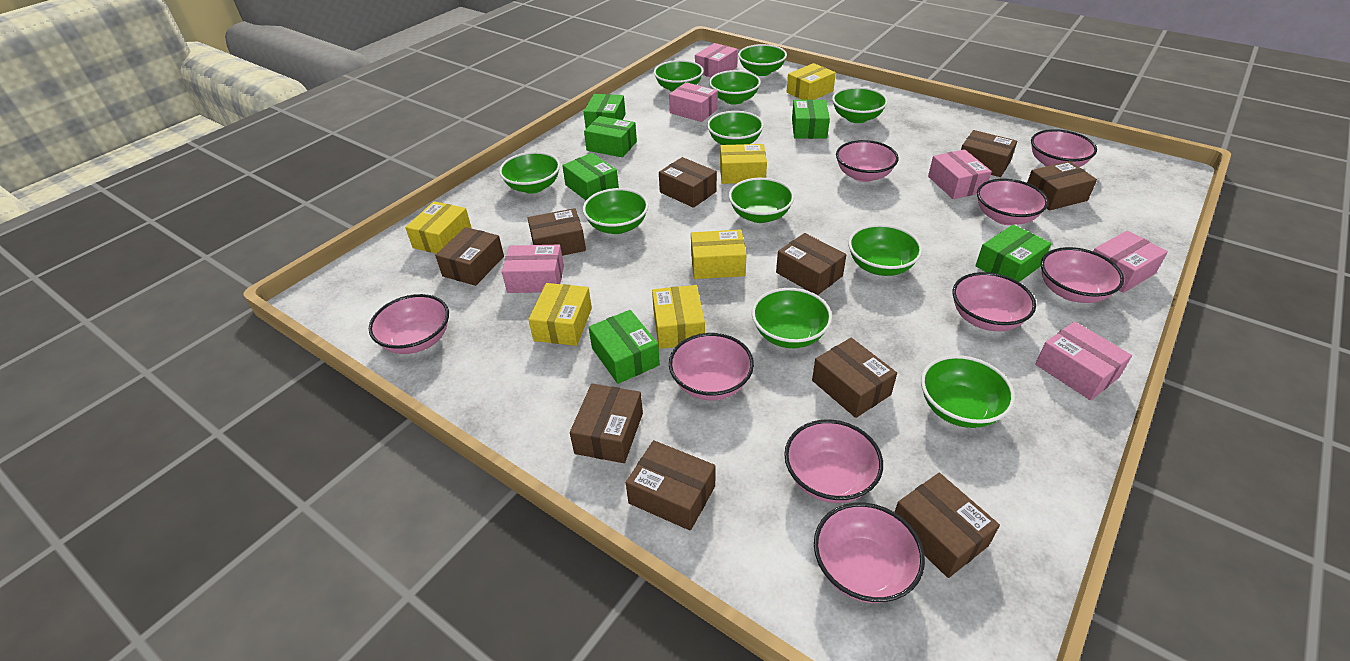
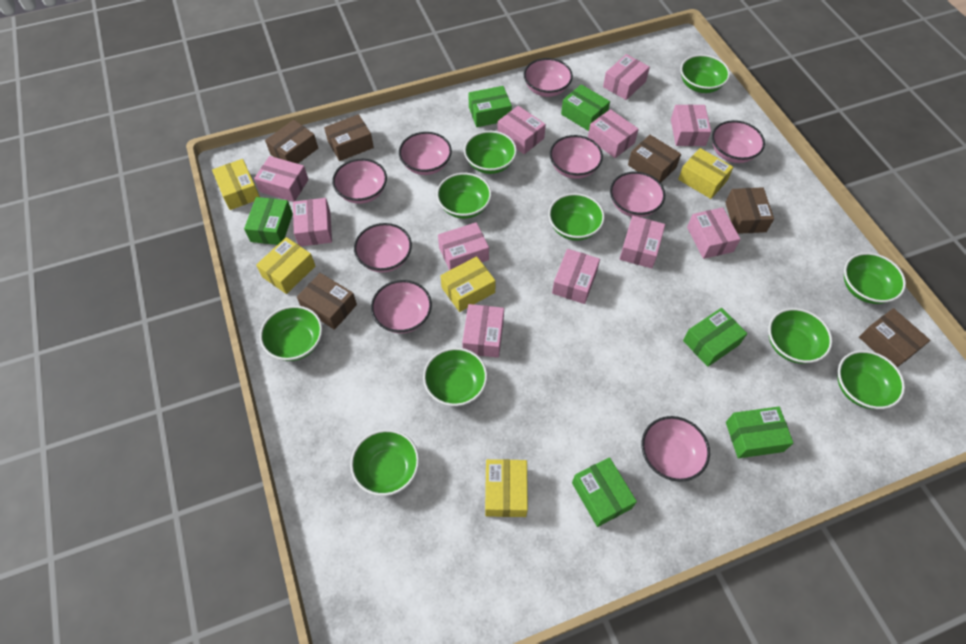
brown box: [435,227,504,286] [528,208,586,256] [570,383,643,463] [626,440,716,531] [659,157,717,208] [776,233,846,295] [812,338,897,418] [895,473,1000,578] [961,130,1017,177] [1027,161,1097,210] = 10 -> [265,120,318,164] [297,273,357,330] [324,114,374,161] [628,135,681,183] [725,187,774,234] [859,308,930,367] = 6
green bowl: [499,152,560,194] [583,188,649,234] [654,60,704,92] [707,111,764,145] [709,70,761,105] [729,178,794,223] [738,44,787,76] [752,288,832,348] [832,87,888,123] [848,224,922,276] [921,355,1015,428] = 11 -> [260,306,322,361] [350,429,419,496] [423,348,488,406] [436,173,492,219] [464,131,517,174] [548,193,605,241] [680,54,730,93] [768,308,832,364] [838,350,905,409] [844,252,906,304] = 10
pink box: [502,245,564,293] [669,82,718,122] [695,43,738,77] [928,149,992,199] [1035,321,1132,400] [1093,230,1168,293] = 6 -> [254,156,309,202] [293,198,332,246] [438,222,489,270] [462,304,504,358] [497,106,546,154] [552,249,600,304] [588,109,639,158] [603,54,650,100] [619,216,665,269] [671,104,711,146] [687,207,740,259] = 11
yellow box: [405,201,471,254] [528,283,592,346] [652,285,705,349] [691,229,746,279] [720,144,767,184] [787,63,836,100] = 6 -> [212,159,260,210] [256,237,315,294] [440,256,496,312] [485,459,528,517] [678,148,733,199] = 5

